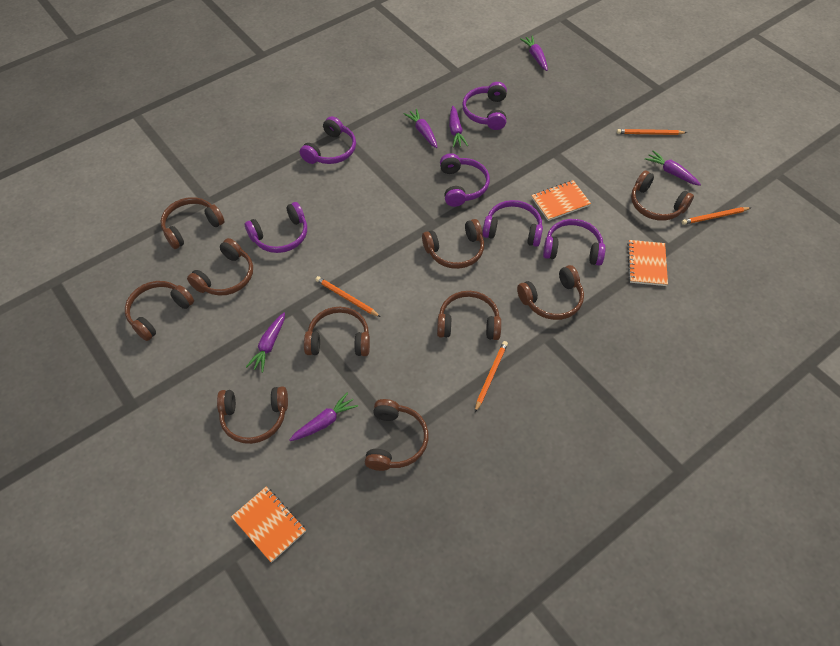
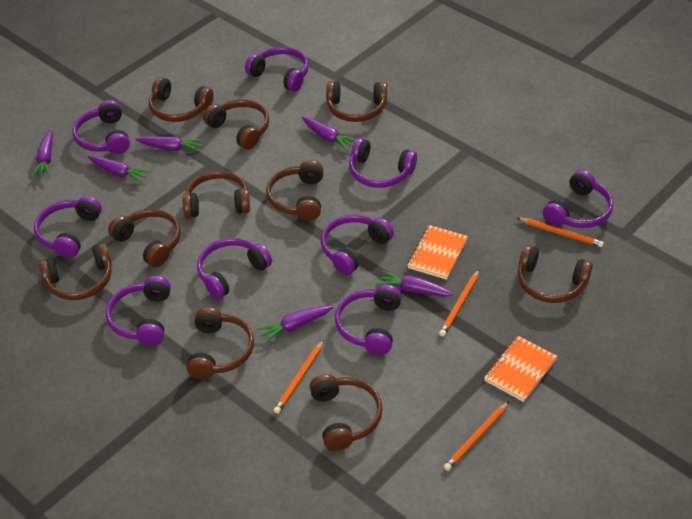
orange notebook: [231,487,306,563] [531,180,591,221] [627,240,668,286] = 3 -> [407,225,468,280] [484,336,558,402] = 2
purple headphones: [245,202,307,253] [300,116,356,164] [440,153,490,207] [462,82,507,130] [482,200,543,247] [543,219,606,266] = 6 -> [34,196,102,258] [72,100,130,154] [106,276,171,345] [197,238,272,299] [245,47,309,92] [321,214,394,275] [335,285,402,355] [349,138,417,188] [543,170,613,228] = 9

